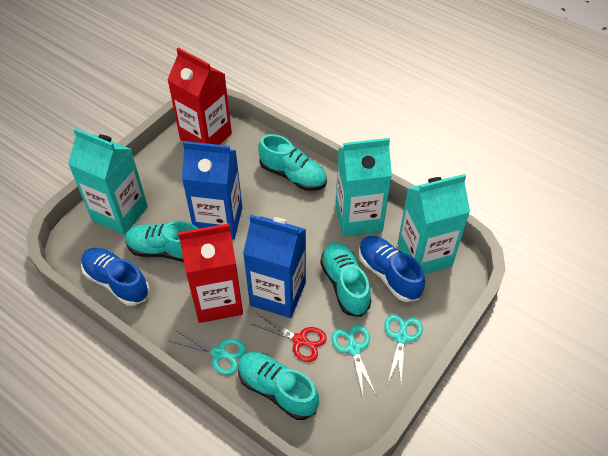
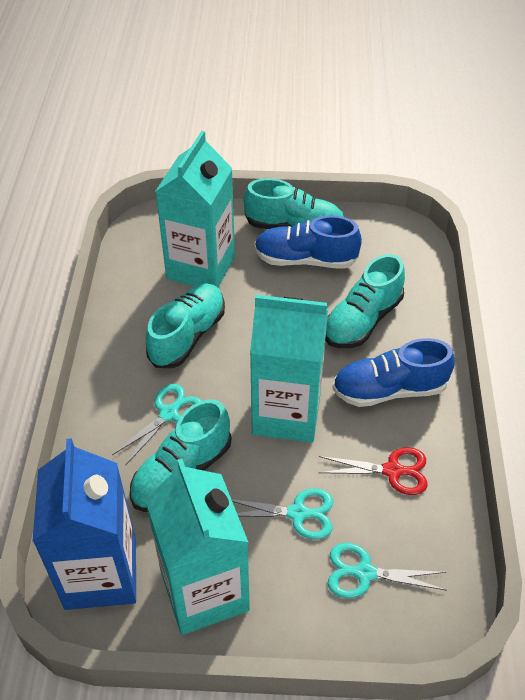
blue carton: [182,141,242,240] [243,215,306,318] = 2 -> [32,438,136,610] = 1
red carton: [167,48,232,145] [178,223,243,323] = 2 -> none = 0

